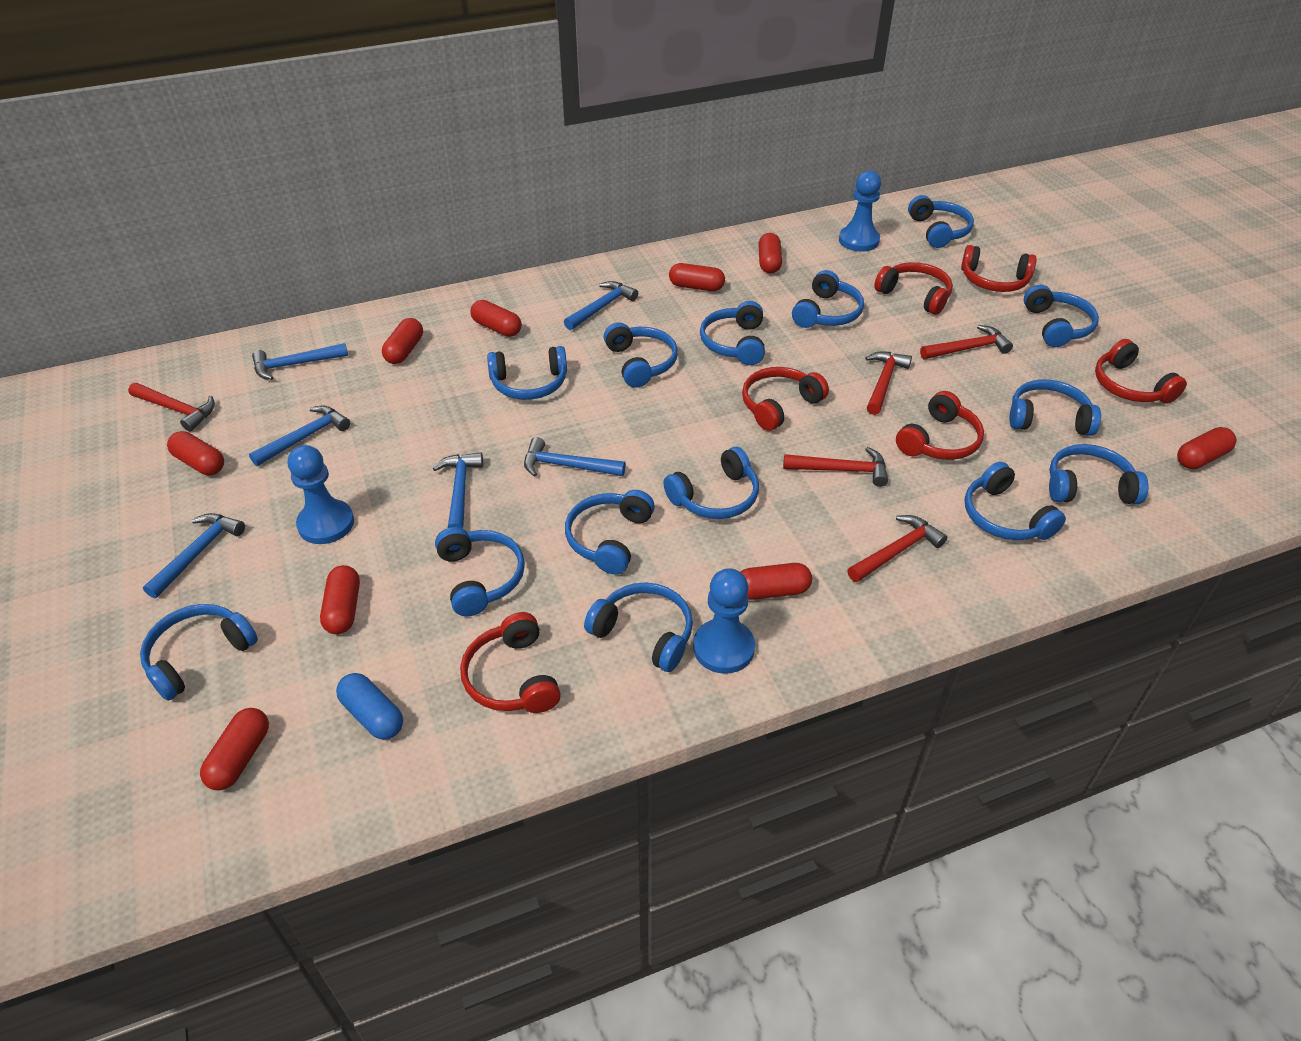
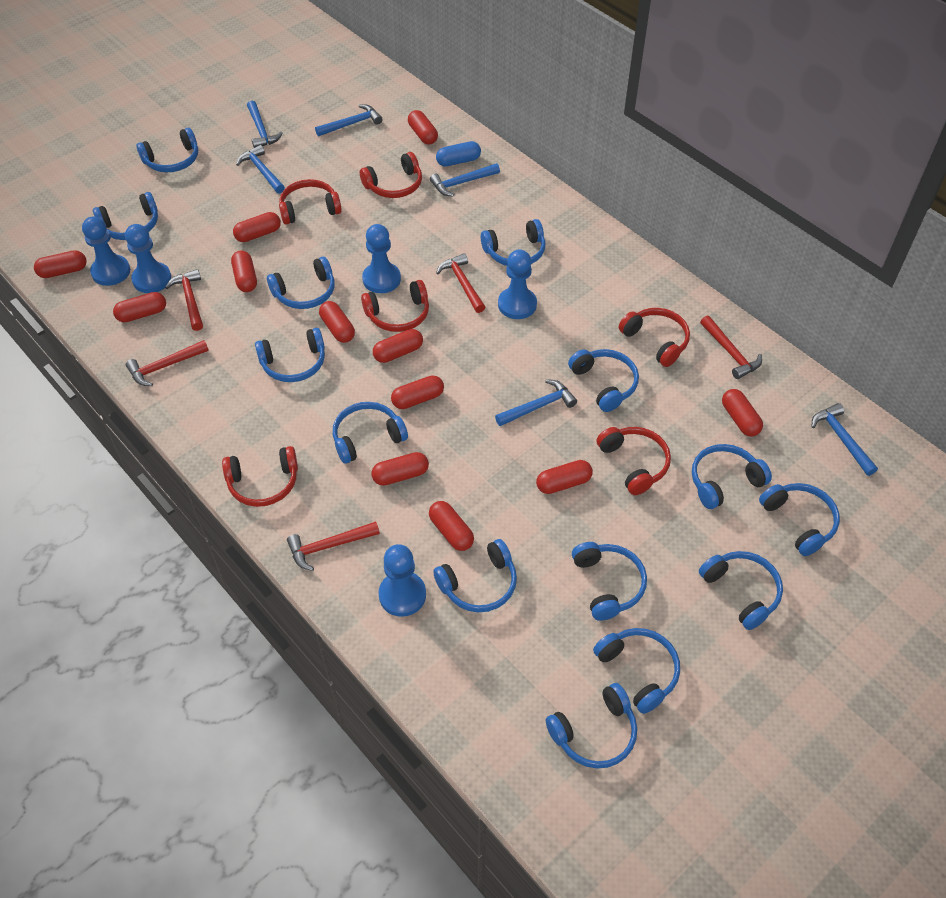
blue pawn: [288,445,354,544] [693,568,755,674] [839,170,881,252] = 3 -> [82,216,130,286] [125,224,171,293] [362,224,401,293] [378,544,426,617] [498,249,537,319] = 5
red capsule: [167,431,224,475] [200,708,269,790] [320,565,360,634] [382,318,423,364] [471,300,522,337] [669,263,725,291] [741,563,812,600] [758,233,782,274] [1177,427,1236,469] = 9 -> [34,250,87,278] [113,292,166,322] [231,250,257,292] [233,212,281,242] [319,301,355,343] [371,452,429,486] [373,329,423,363] [391,375,444,409] [408,110,438,145] [429,501,474,551] [536,460,593,494] [722,389,763,436] = 12

